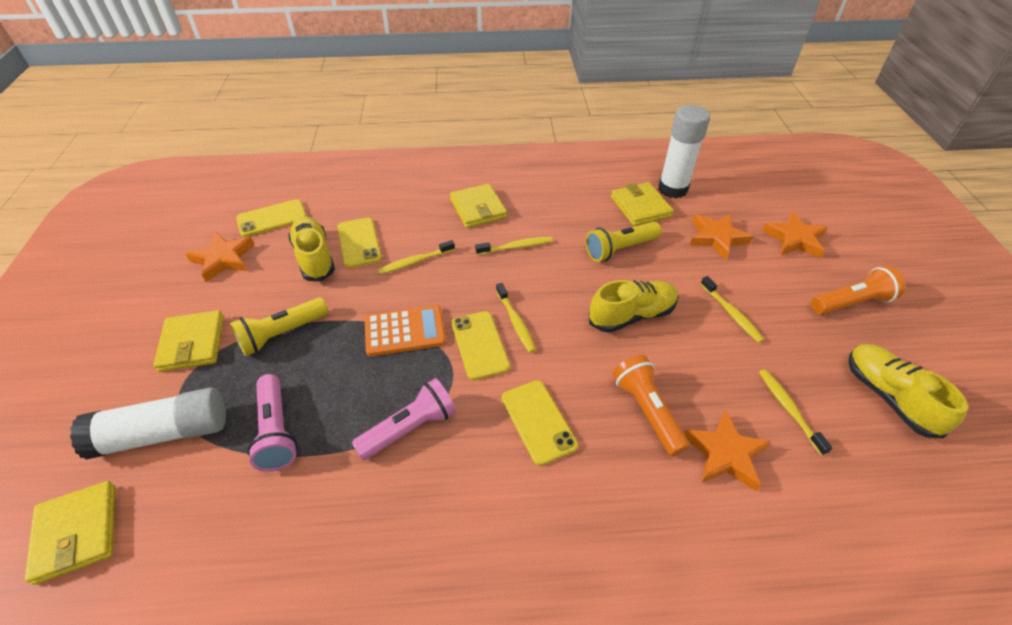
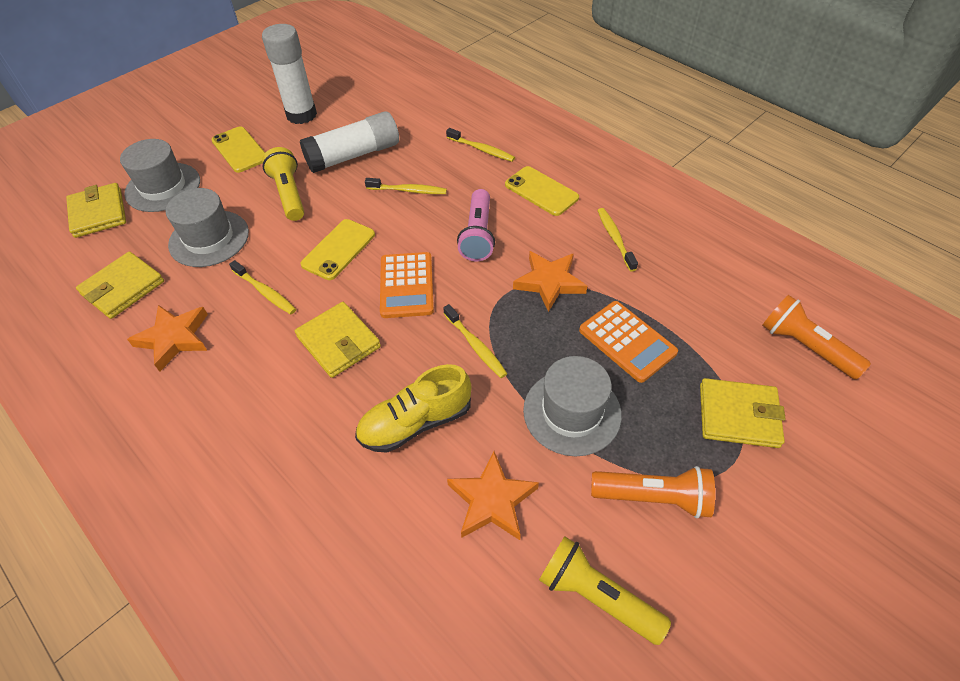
grey hat: none = 0 -> [120,139,200,212] [166,188,249,267] [523,356,622,456] = 3
orange calculator: [365,305,446,356] = 1 -> [380,252,434,318] [579,301,678,383] = 2
orange star: [186,232,255,282] [684,410,771,491] [690,214,753,259] [762,212,828,259] = 4 -> [127,305,208,372] [447,451,539,540] [513,251,587,312] = 3
pink flashlight: [247,374,297,472] [352,378,456,460] = 2 -> [457,189,495,261] = 1
yellow phone: [236,199,307,237] [337,218,382,268] [451,311,510,380] [502,380,578,466] = 4 -> [211,126,265,173] [301,219,375,280] [505,166,579,216] = 3
yellow shoe: [288,216,335,281] [589,280,679,333] [848,344,968,438] = 3 -> [355,364,471,453] = 1

